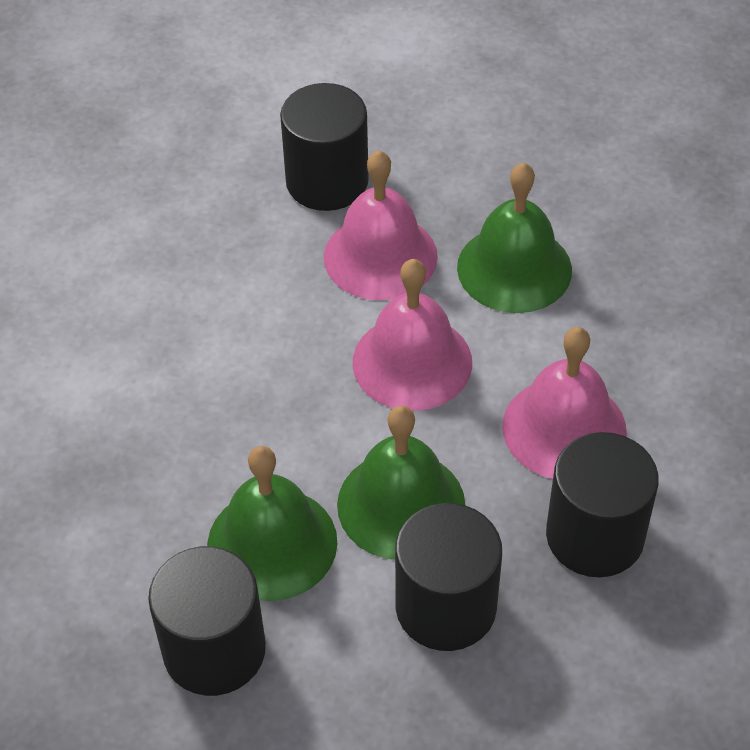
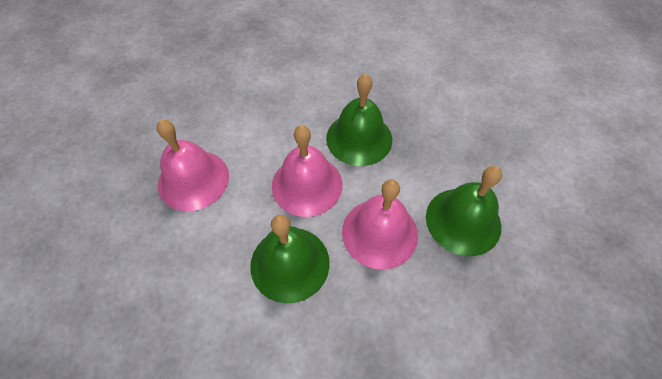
black cylinder: [148,546,266,696] [280,83,369,211] [395,503,502,651] [546,432,659,578] = 4 -> none = 0

